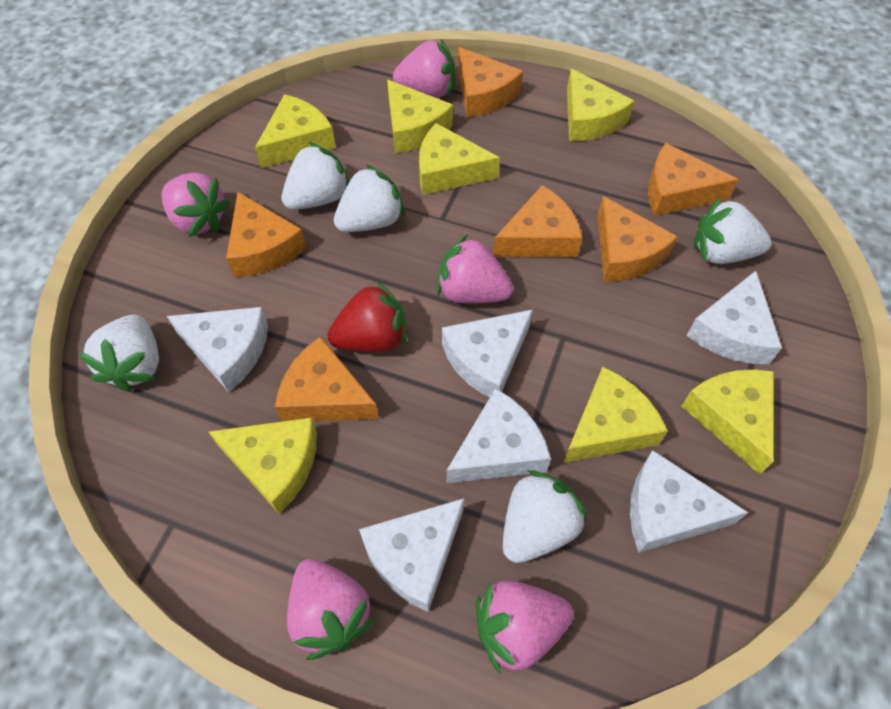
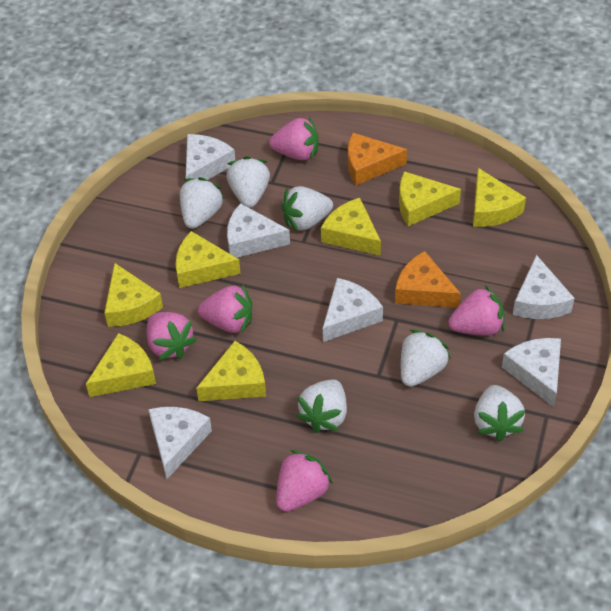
orange cheese: [226,192,306,277] [275,336,379,422] [458,47,523,117] [493,185,582,257] [597,196,678,282] [648,143,739,216] = 6 -> [348,133,407,185] [395,251,461,307] = 2
red strawberry: [328,280,407,352] = 1 -> none = 0
white strawberry: [78,314,159,392] [281,142,349,210] [334,164,405,232] [503,470,587,563] [693,197,771,264] = 5 -> [180,177,225,229] [226,156,270,208] [281,186,333,232] [296,379,347,433] [401,330,451,387] [474,385,526,442] = 6

